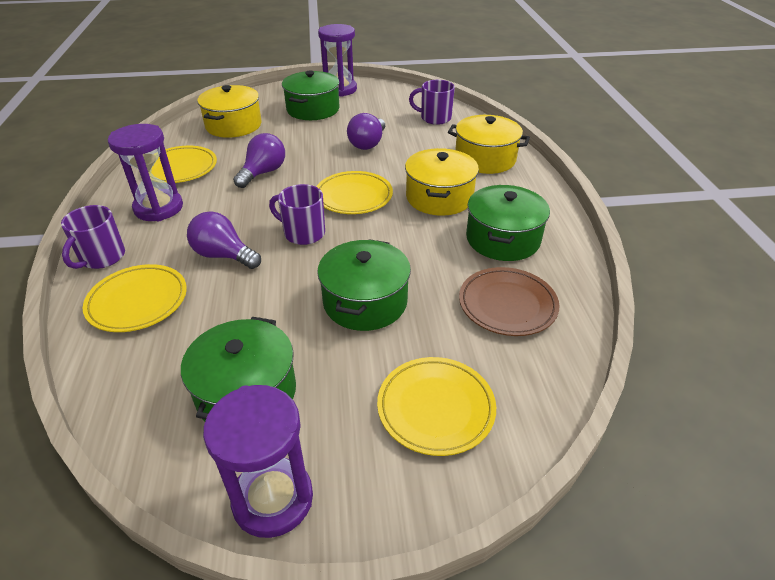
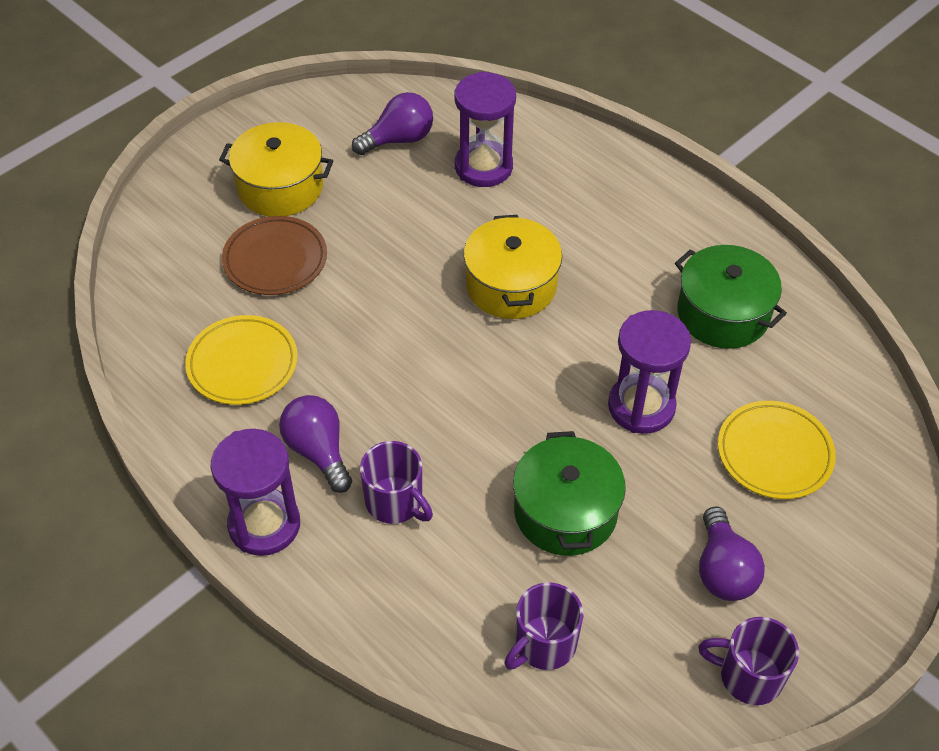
green pot: [181,317,296,421] [282,71,340,120] [317,239,411,331] [466,185,550,261] = 4 -> [513,431,626,556] [675,245,787,349] = 2
yellow plate: [83,264,187,332] [151,146,217,183] [317,171,393,214] [377,357,496,456] = 4 -> [185,315,298,405] [718,401,836,499] = 2
yellow pot: [197,85,262,138] [405,148,479,216] [448,115,530,174] = 3 -> [219,122,333,216] [464,215,562,319] = 2

